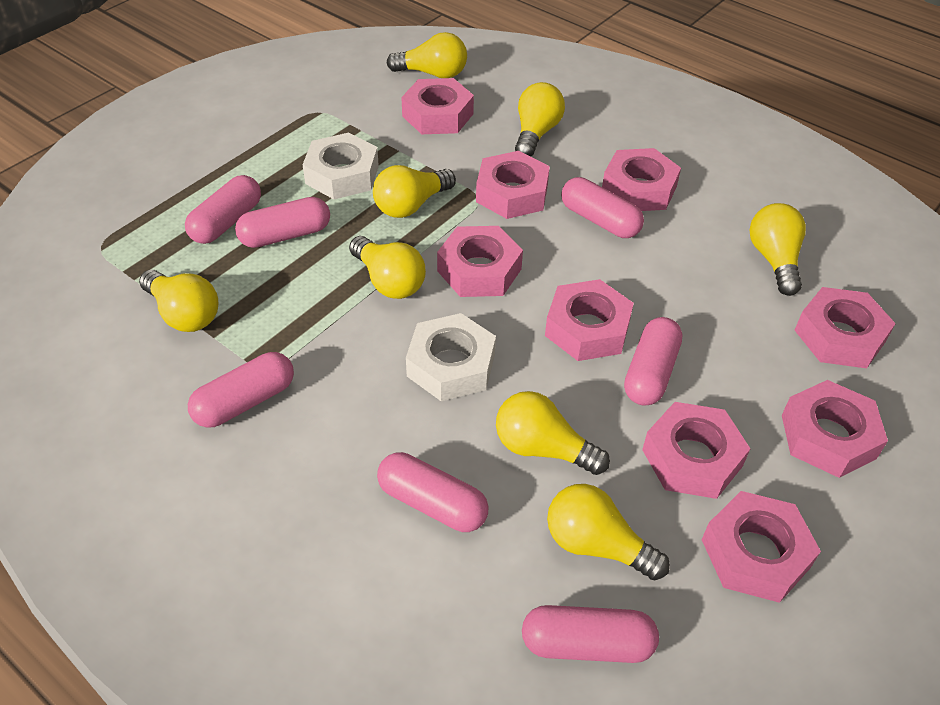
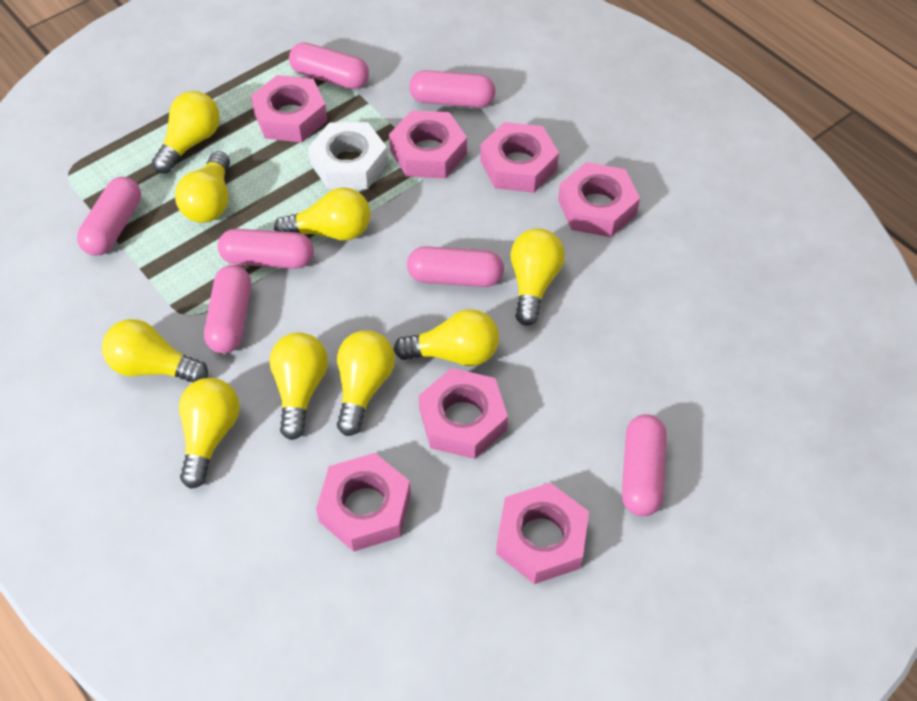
pink nut: [401,78,474,134] [437,226,523,297] [476,151,550,219] [545,279,634,361] [602,148,681,211] [642,402,751,499] [702,491,821,603] [782,380,888,478] [795,287,896,368] = 9 -> [251,75,328,143] [316,453,411,552] [389,111,467,178] [419,368,508,459] [480,122,559,193] [496,483,589,584] [558,162,640,237] = 7
white nut: [302,133,379,199] [406,313,496,401] = 2 -> [308,122,388,190] = 1
yellow light bulb: [139,270,218,332] [349,236,426,299] [373,165,456,218] [387,32,467,78] [496,391,610,475] [515,82,565,157] [547,484,670,580] [750,203,806,296] = 8 -> [102,319,208,383] [152,91,220,173] [175,151,230,223] [179,378,240,489] [269,332,328,440] [274,187,371,241] [337,330,395,436] [394,309,499,366] [510,228,565,326] = 9

